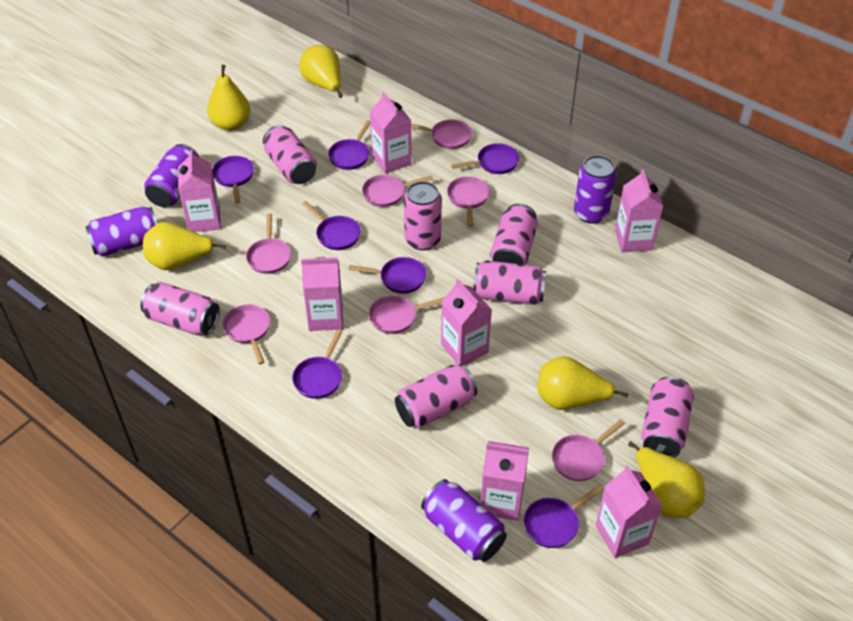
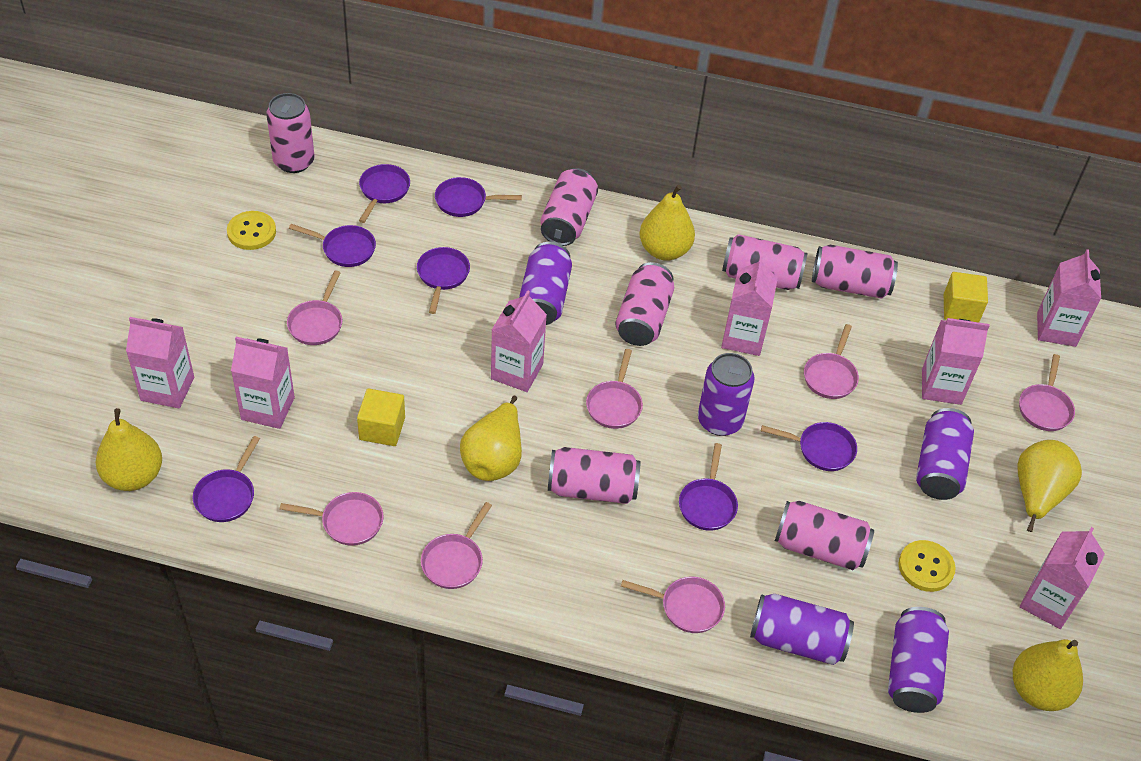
purple can: [86,207,157,257] [144,144,199,207] [421,479,507,562] [574,155,617,224] = 4 -> [519,242,572,325] [698,353,755,436] [750,594,854,665] [888,607,949,713] [916,408,974,500] = 5
yellow button: none = 0 -> [227,211,276,250] [898,540,956,592] = 2
yellow cube: none = 0 -> [357,389,405,446] [944,272,988,322] = 2

